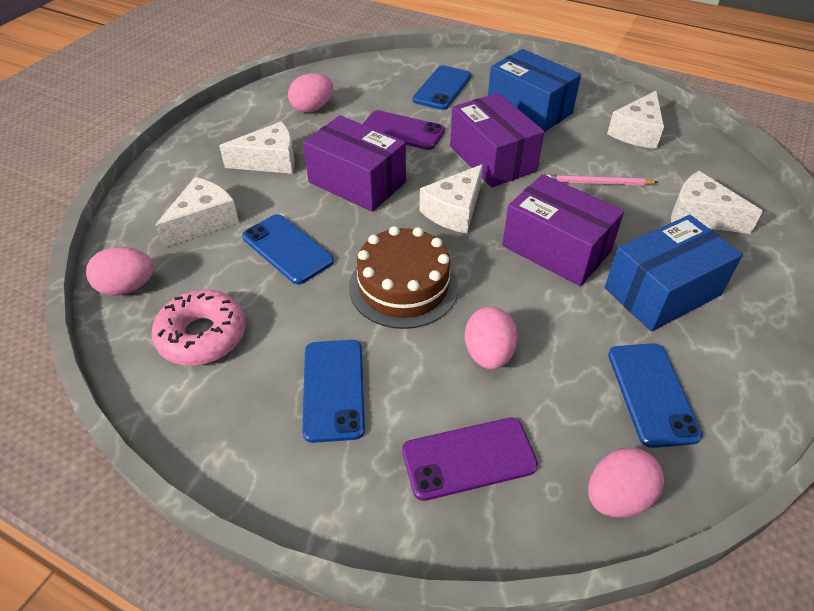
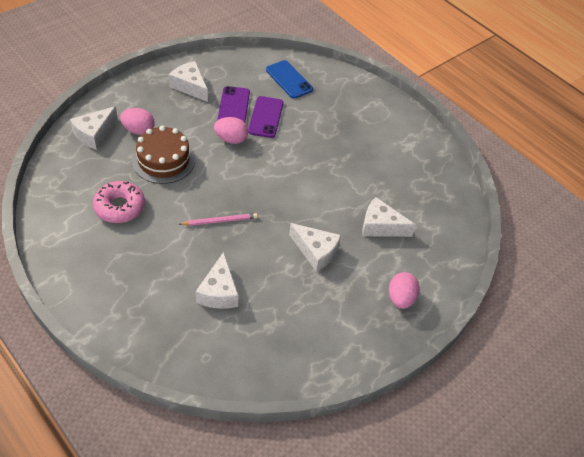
blue box: [488,49,581,131] [605,215,743,331] = 2 -> none = 0
blue phone: [242,214,334,284] [302,340,365,443] [413,65,471,110] [608,343,703,448] = 4 -> [266,60,313,99] = 1
pink egg: [86,247,154,296] [288,74,333,113] [465,307,518,369] [588,448,664,518] = 4 -> [120,108,155,135] [214,117,248,144] [389,272,420,309] = 3
purple box: [303,115,406,212] [450,93,545,188] [502,174,624,286] = 3 -> none = 0

